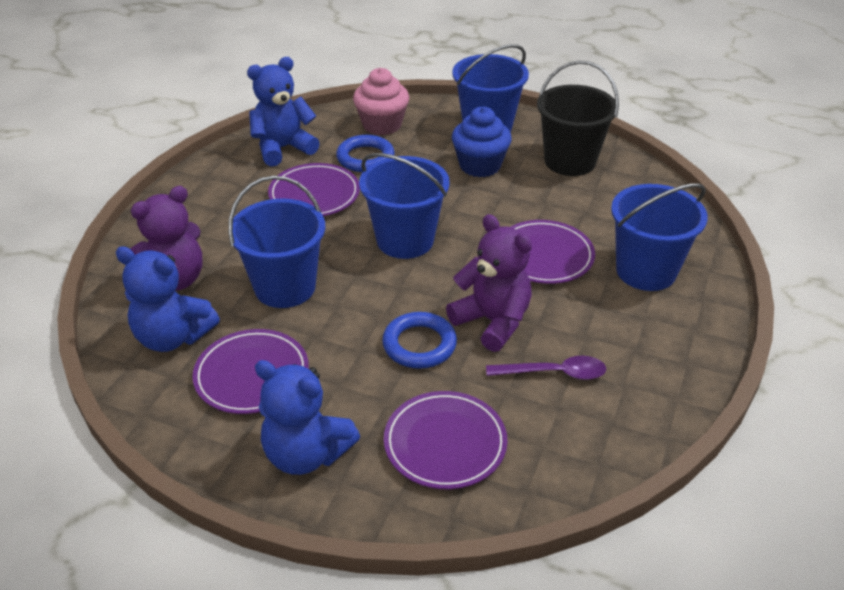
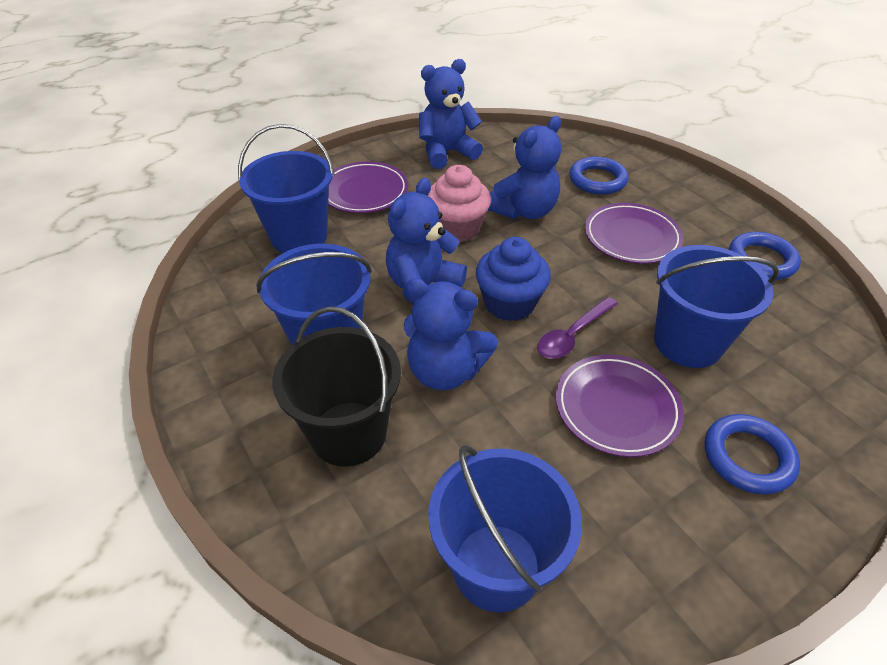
blue ring: [336,135,395,172] [382,312,457,369] = 2 -> [569,157,628,195] [705,414,800,494] [729,232,801,280] = 3
blue teddy bear: [116,246,220,352] [247,57,320,166] [255,360,360,475] = 3 -> [386,178,467,304] [404,278,498,390] [419,59,483,169] [488,116,562,219] = 4
purple plate: [192,329,309,414] [268,163,360,216] [384,391,507,489] [511,220,595,284] = 4 -> [328,162,408,213] [556,355,684,457] [585,203,683,264] = 3
purple teddy bear: [130,186,202,291] [446,214,532,352] = 2 -> none = 0

